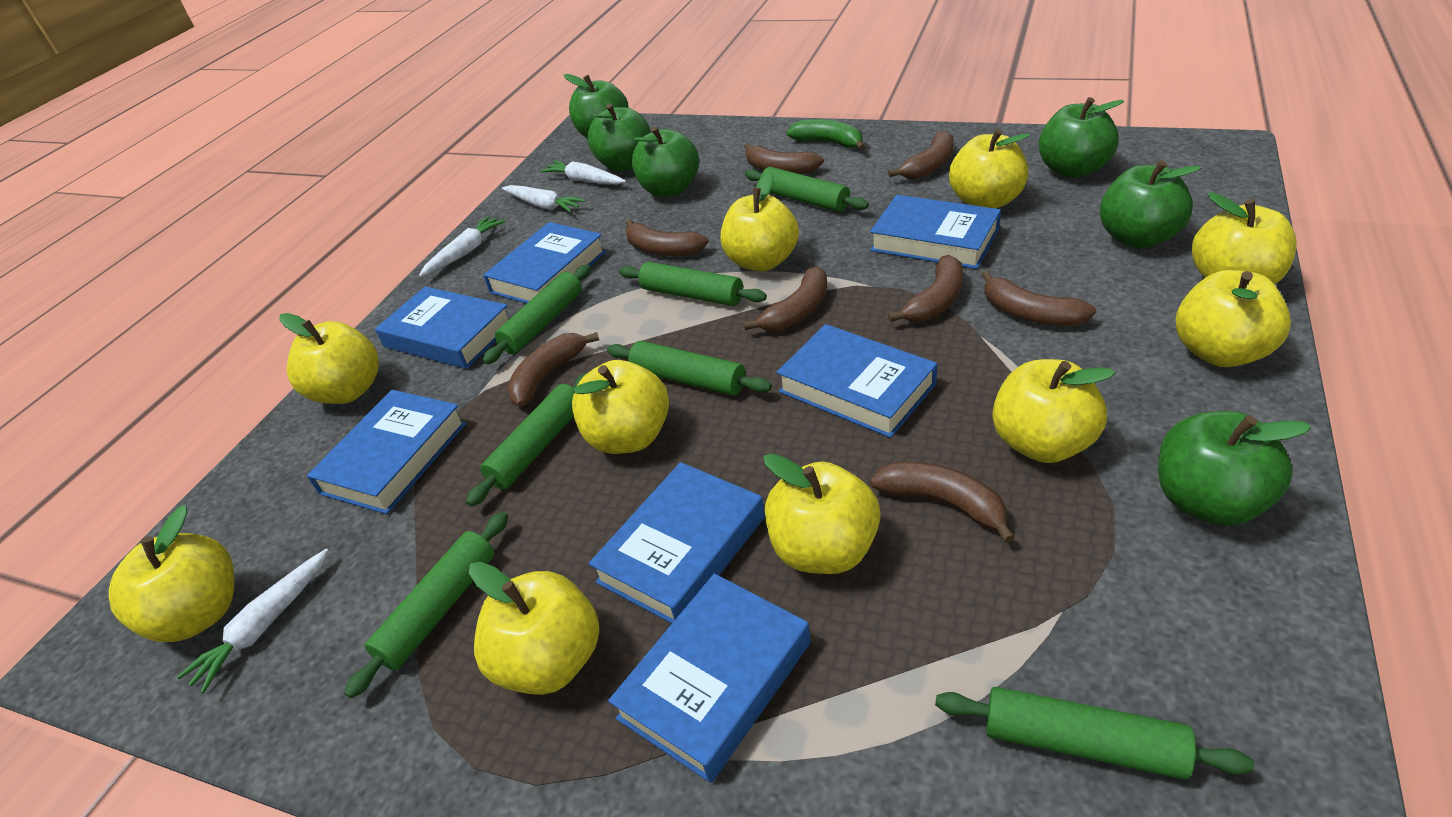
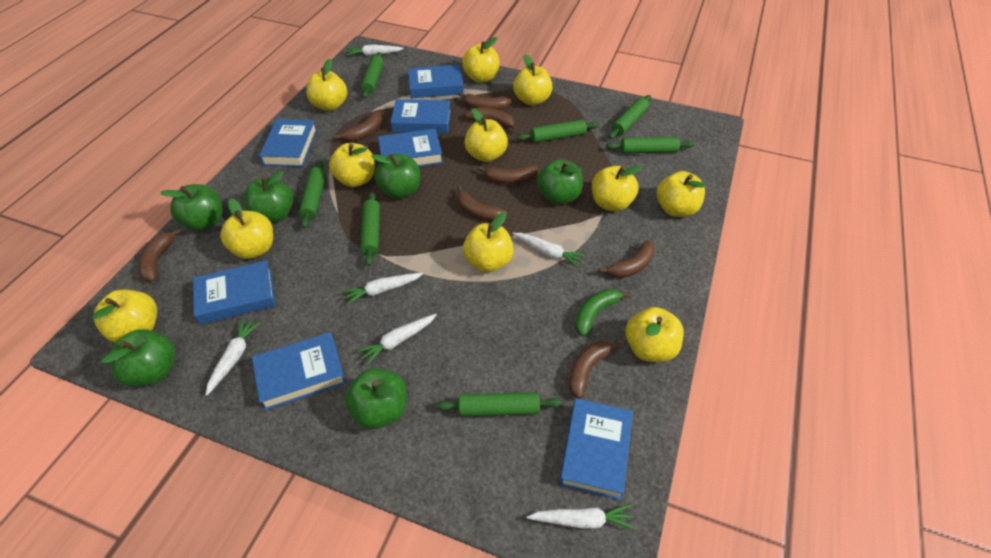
white carrot: [177,549,329,693] [419,216,506,277] [502,185,586,213] [540,161,626,185] = 4 -> [206,318,261,396] [342,273,423,305] [347,45,404,56] [357,314,437,365] [512,233,586,268] [526,504,635,529] = 6
yellow apple: [109,505,234,642] [279,313,379,404] [469,562,599,695] [572,360,669,454] [721,171,799,271] [763,453,881,574] [949,129,1030,208] [993,359,1115,463] [1176,270,1291,367] [1192,192,1297,284] = 10 -> [92,290,157,342] [220,198,273,259] [307,59,347,111] [329,143,375,187] [462,37,500,83] [463,212,514,272] [464,109,508,162] [513,54,552,106] [592,166,643,211] [625,307,684,362] [657,171,706,217] = 11

